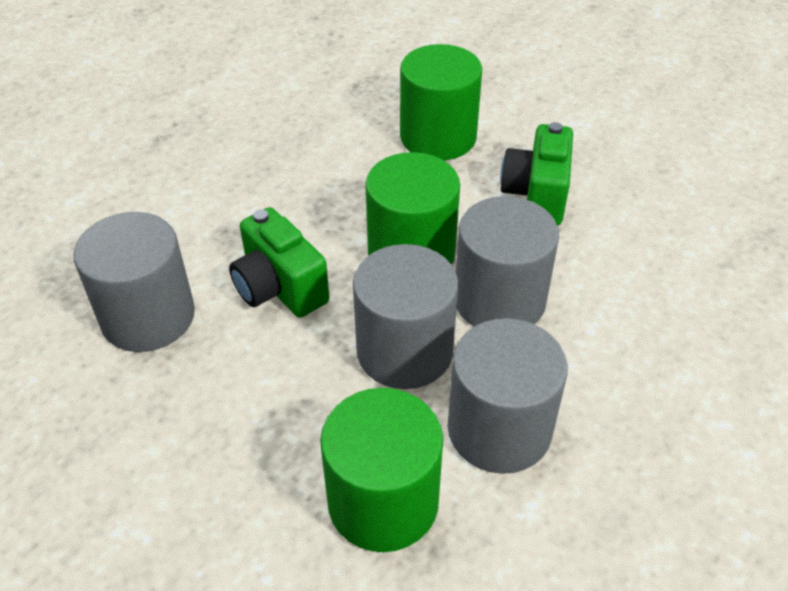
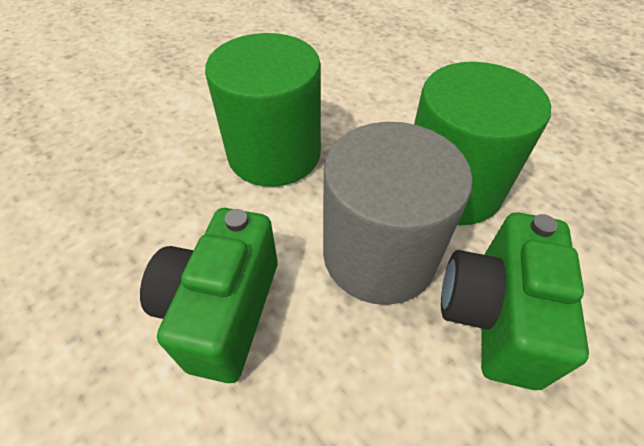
green cylinder: [320,388,443,552] [365,152,460,265] [400,44,482,160] = 3 -> [205,33,321,187] [414,62,551,225] = 2
grey cylinder: [73,212,195,352] [353,244,459,389] [448,318,568,474] [456,196,559,326] = 4 -> [323,122,473,305] = 1

